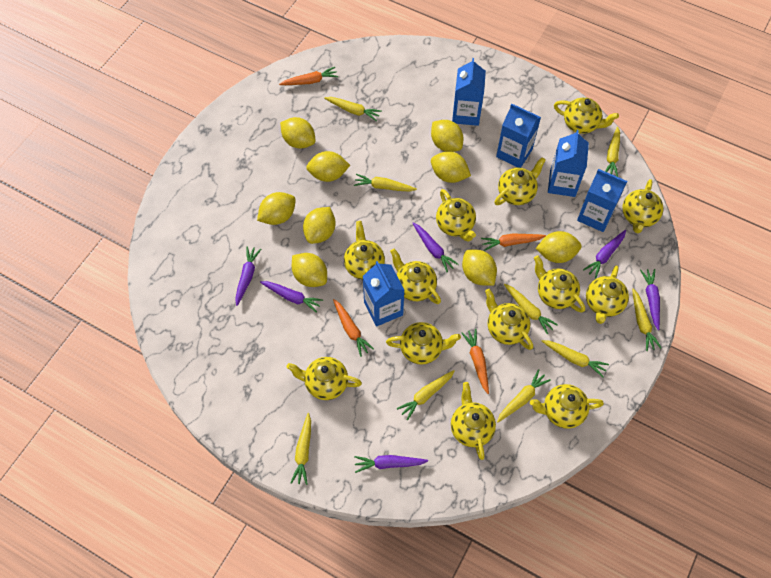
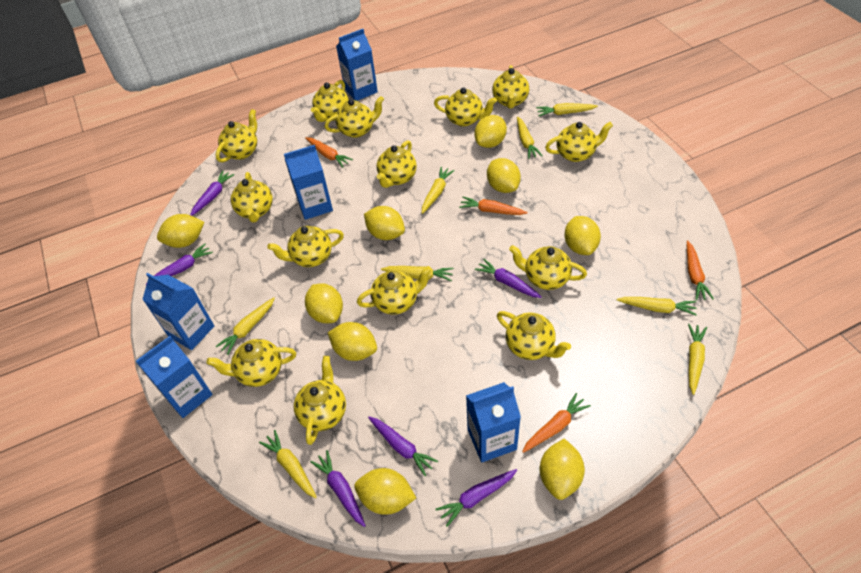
yellow carrot: [291,413,311,485] [324,97,382,121] [354,174,417,192] [397,370,455,420] [497,369,551,422] [504,284,558,335] [542,340,609,377] [605,127,620,177] [632,289,661,351] = 9 -> [215,297,275,355] [259,430,317,499] [381,266,454,281] [422,167,455,214] [517,117,543,159] [536,103,598,116] [616,297,697,316] [688,323,707,395] = 8
yellow teapot: [287,357,362,400] [344,221,385,280] [386,322,461,365] [390,249,441,304] [436,189,476,242] [451,382,496,460] [485,289,533,350] [495,157,546,205] [530,384,604,429] [534,256,585,313] [554,98,619,134] [586,265,629,324] [622,179,664,233] = 13 -> [207,339,296,387] [216,109,257,162] [231,172,273,223] [267,226,344,267] [294,356,346,445] [311,80,349,122] [325,96,384,138] [357,266,432,315] [376,140,417,188] [434,87,497,127] [492,65,529,109] [497,311,571,360] [509,245,587,290] [545,122,613,162] = 14

